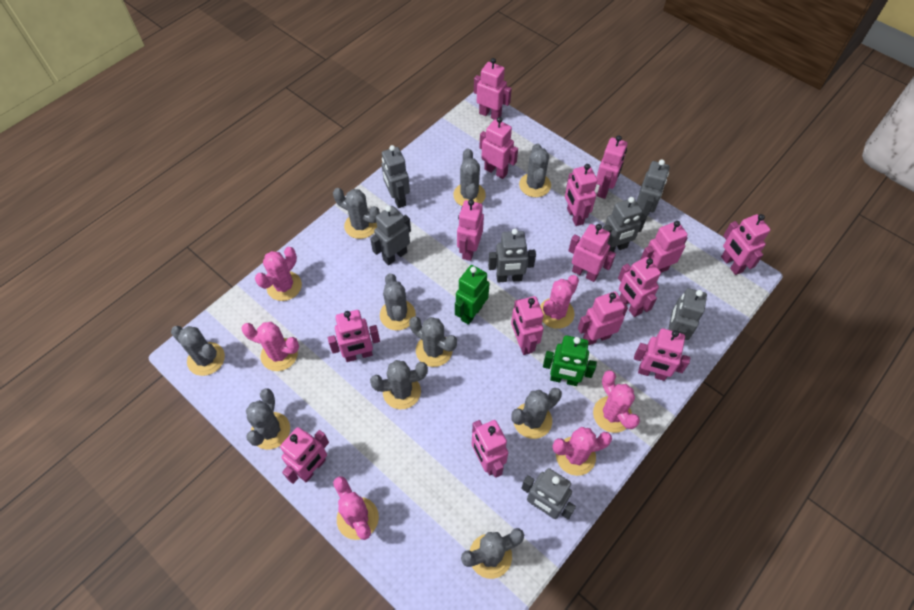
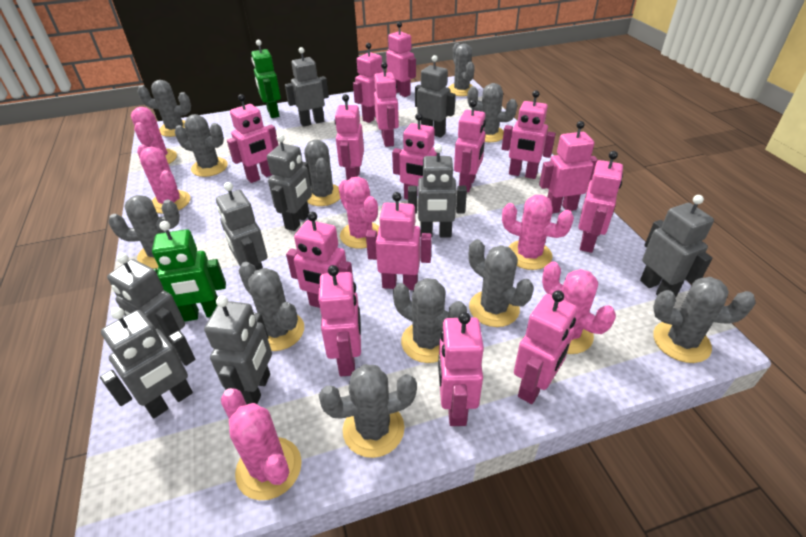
grey cactus: [171,326,225,376] [246,388,290,450] [333,188,380,239] [370,360,428,409] [380,273,416,330] [409,316,457,367] [453,148,486,206] [461,528,524,579] [512,388,562,439] [519,143,551,197] = 10 -> [108,195,180,269] [137,80,191,137] [175,114,228,177] [239,262,304,351] [304,140,340,206] [319,364,417,458] [393,278,467,363] [448,43,475,96] [467,83,517,142] [469,239,534,327] [653,277,756,363] = 11
grey robot: [370,206,411,265] [381,145,410,208] [488,229,536,282] [521,468,576,519] [603,197,646,253] [637,160,670,218] [668,288,707,340] = 7 -> [100,308,195,418] [107,253,185,344] [204,296,272,404] [216,182,267,270] [267,134,312,231] [285,47,329,127] [408,145,467,238] [415,55,455,138] [640,195,714,297] = 9

